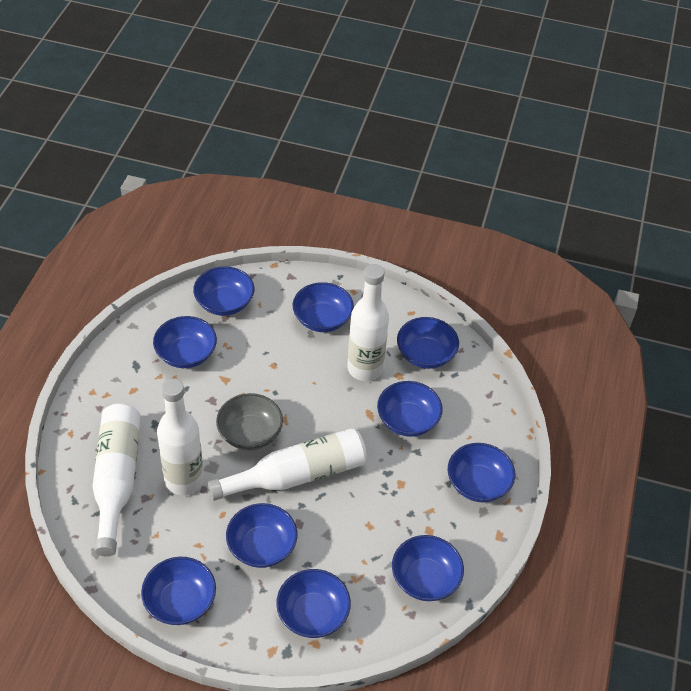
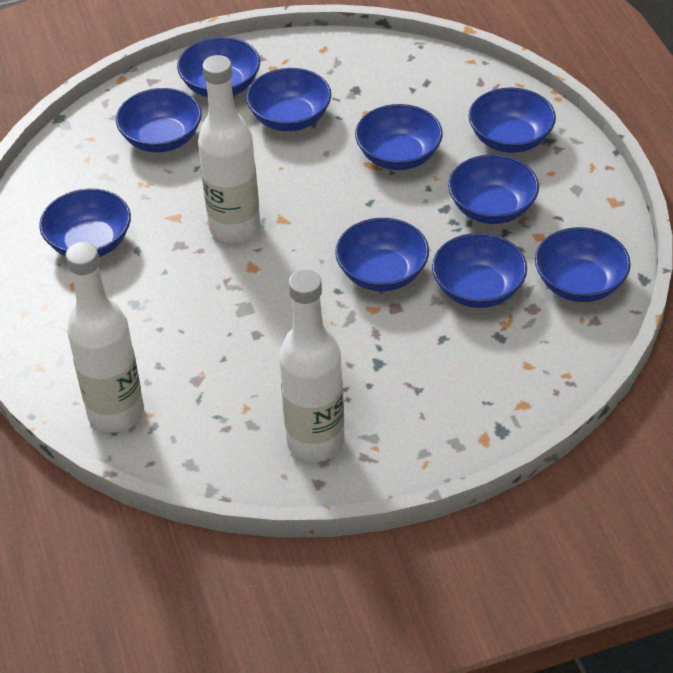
grey bowl: [216,393,283,450] = 1 -> none = 0
white bottle: [92,403,141,556] [157,378,204,495] [208,428,367,501] [347,264,389,381] = 4 -> [65,242,144,433] [198,55,261,243] [279,269,345,462] = 3

